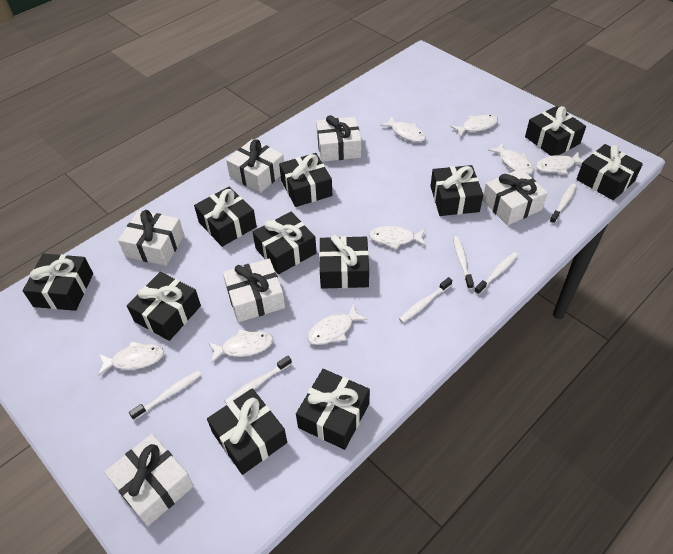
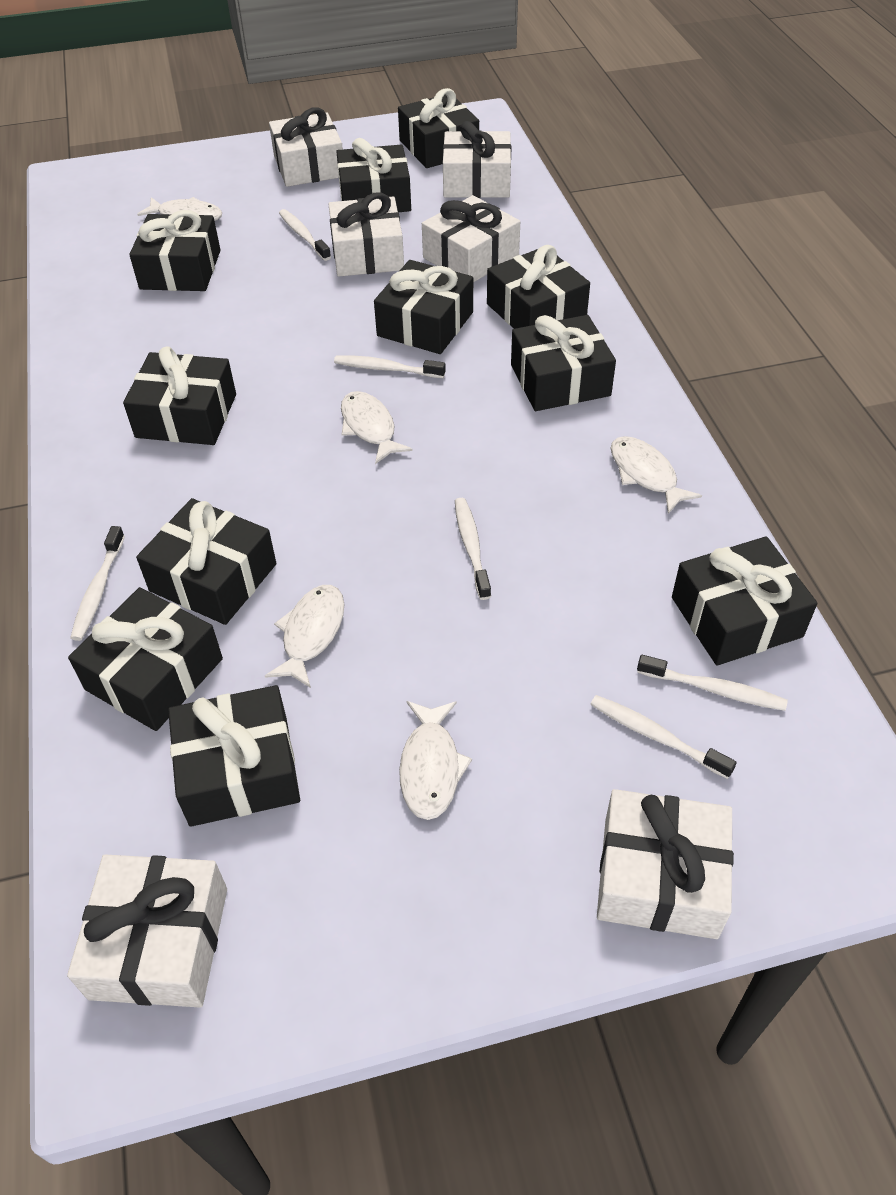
white fish: [98,341,164,376] [208,329,273,363] [307,304,368,345] [369,226,426,250] [380,116,426,142] [451,115,498,137] [488,143,533,174] [536,152,583,174] = 8 -> [137,197,222,221] [265,585,344,688] [341,391,413,464] [399,701,472,820] [611,436,702,514] = 5

